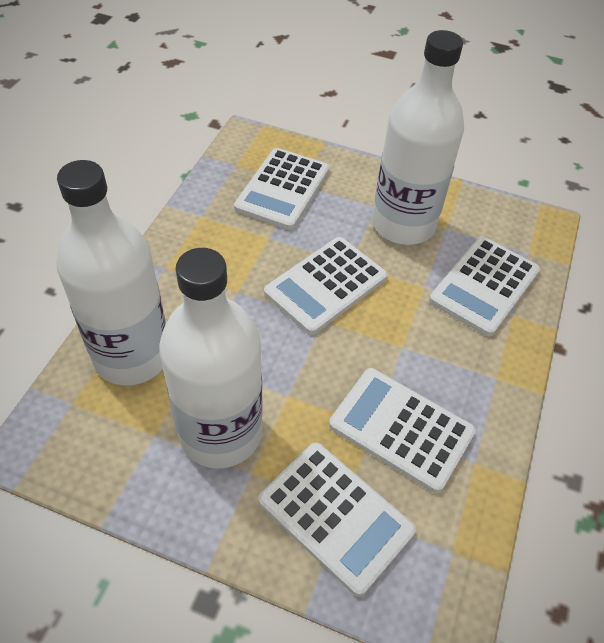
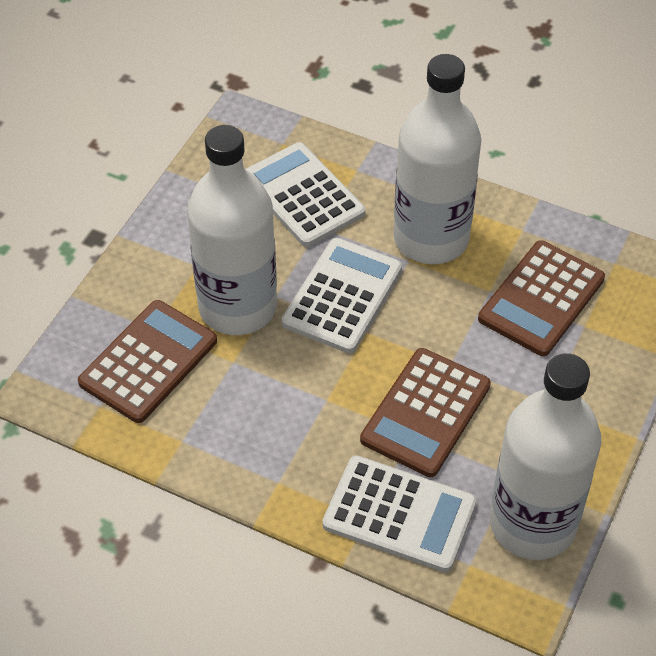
brown calculator: none = 0 -> [78,300,217,423] [360,348,491,477] [478,240,605,356] = 3
white calculator: [234,148,329,230] [258,442,416,597] [264,237,387,335] [329,368,476,493] [429,237,540,336] = 5 -> [245,142,365,247] [282,238,402,353] [322,455,477,572] = 3

